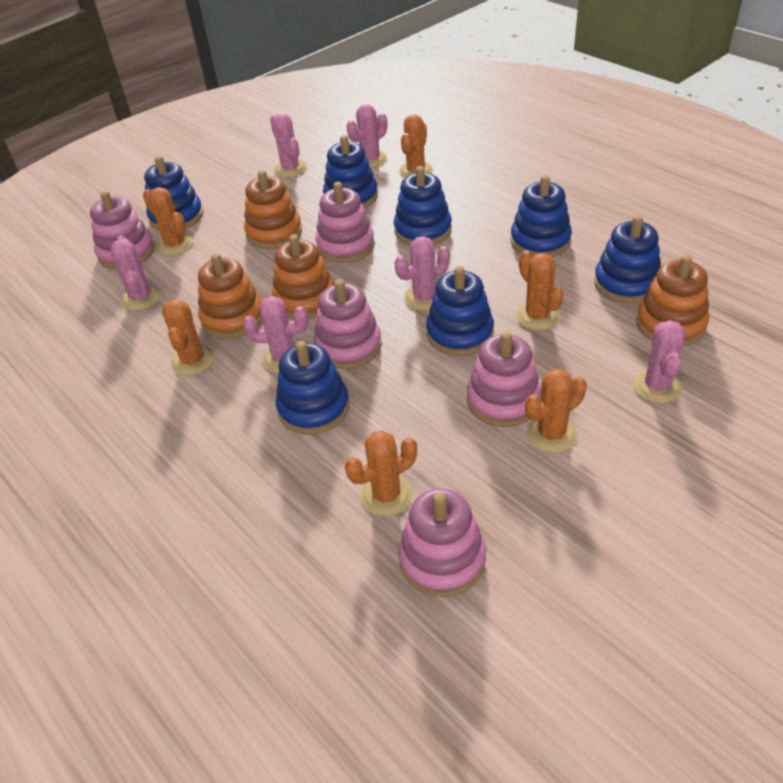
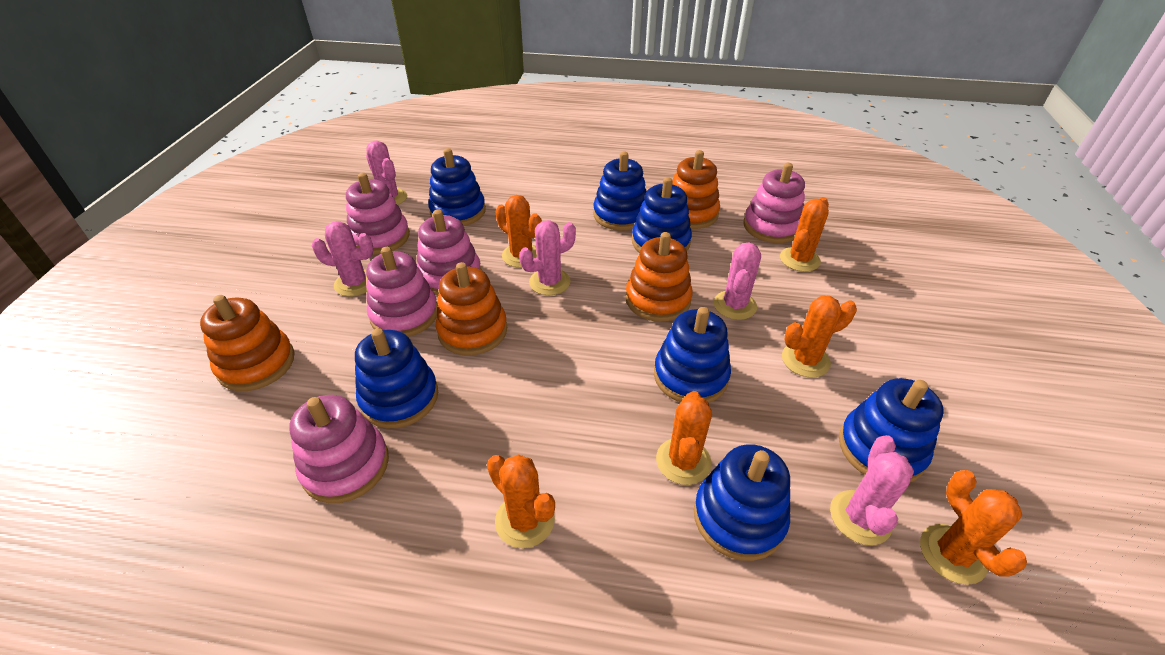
pink cactus: [110,236,161,311] [243,296,308,373] [270,113,307,178] [346,104,387,168] [395,236,450,311] [633,320,686,403] = 6 -> [312,221,374,296] [366,141,407,205] [519,220,576,295] [714,243,761,320] [830,435,914,545] = 5

